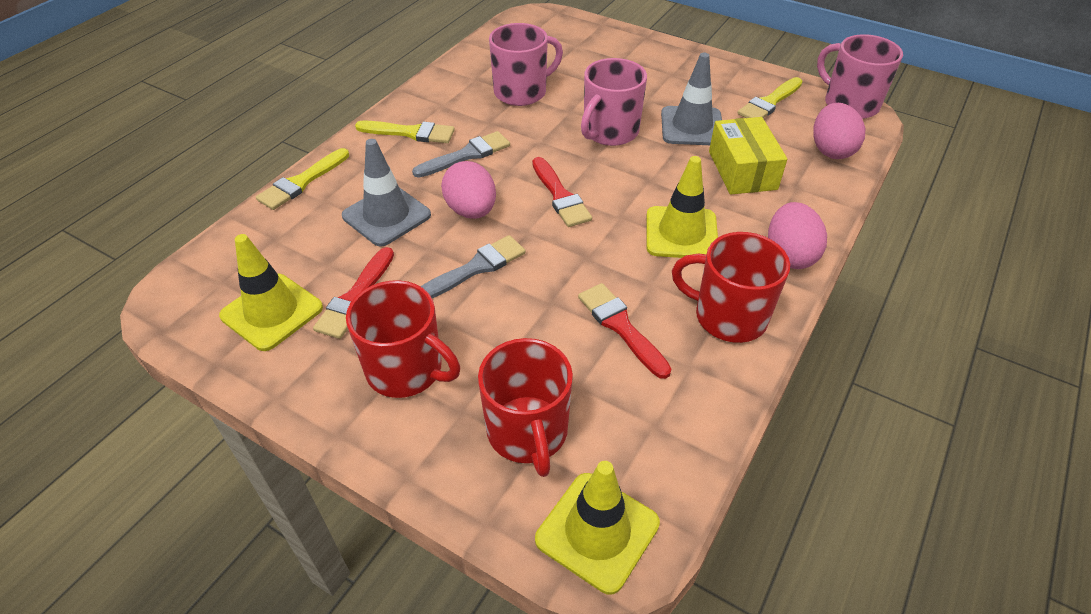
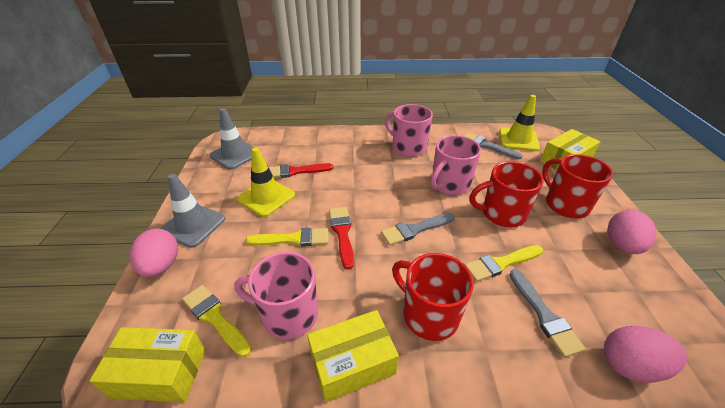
grey brush: [412,131,510,178] [420,235,526,298] = 2 -> [381,213,455,246] [464,132,522,159] [509,269,586,357] = 3
red brush: [313,247,394,339] [532,157,592,227] [578,283,671,379] = 3 -> [269,163,334,178] [329,207,354,270] = 2
yellow box: [709,117,787,194] = 1 -> [90,327,205,402] [307,310,399,402] [540,129,600,170] = 3
yellow traffic cone: [219,234,323,351] [535,461,660,594] [647,156,718,258] = 3 -> [237,147,295,217] [499,95,540,151] = 2

